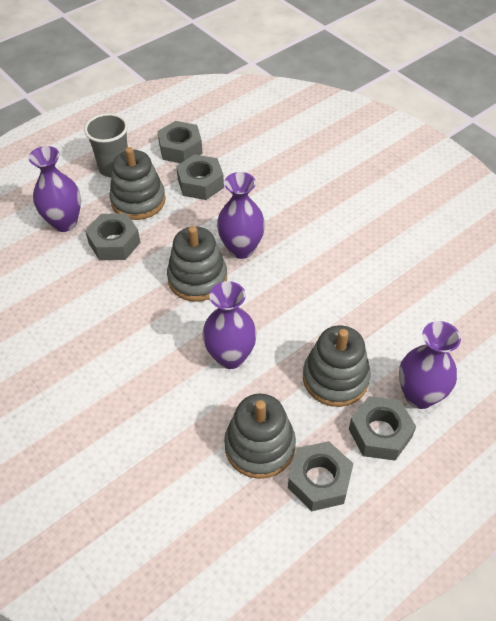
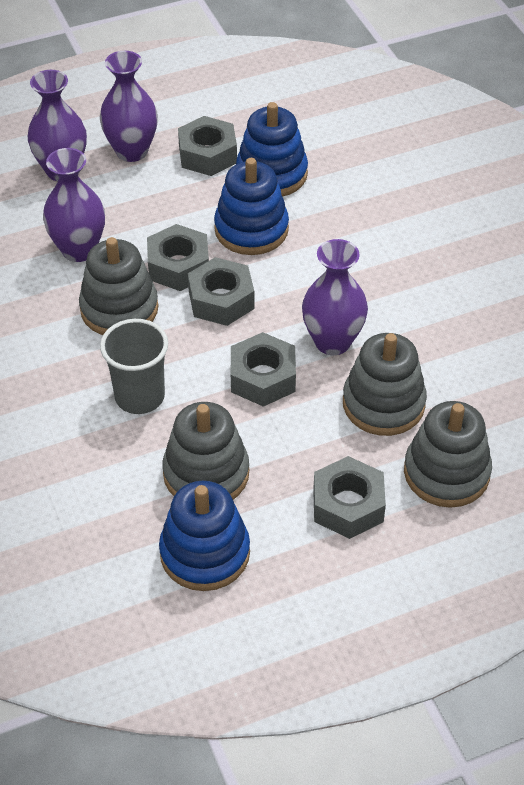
blue stacking toy: none = 0 -> [159,481,250,591] [214,158,289,255] [236,102,308,197] = 3

